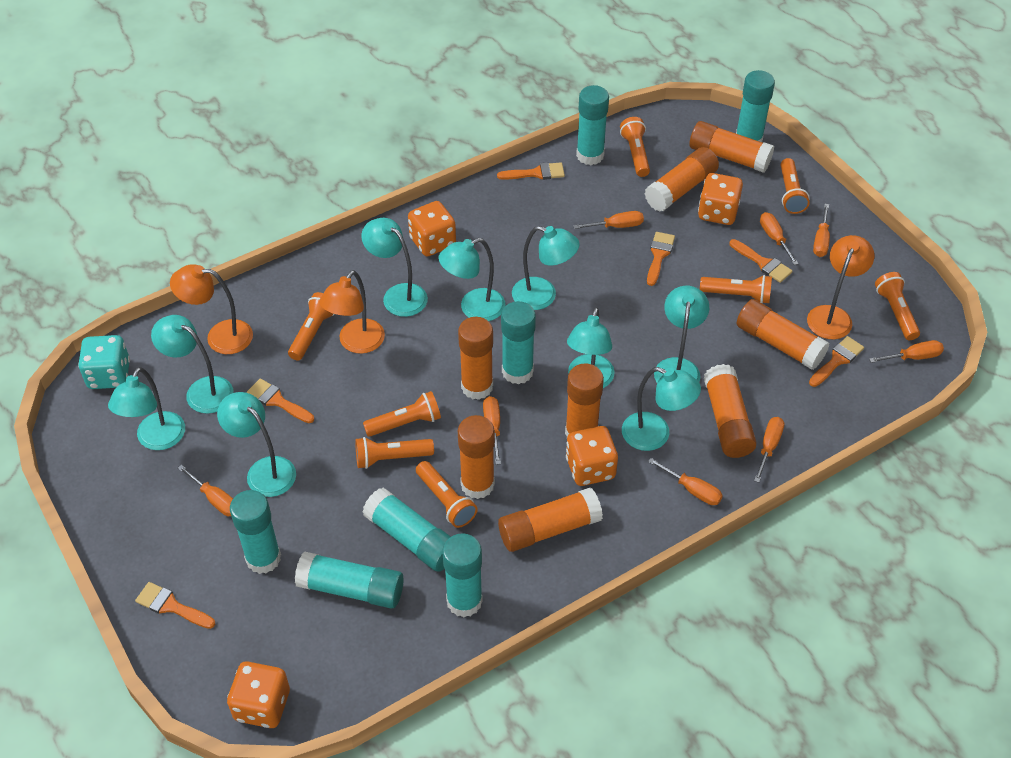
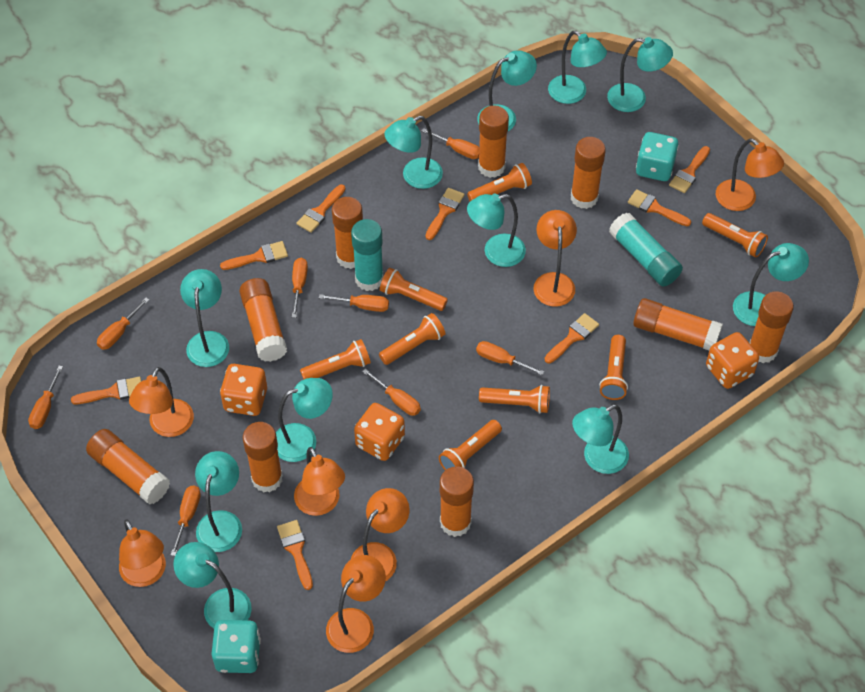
orange brush: [135,582,215,629] [247,379,314,423] [497,162,565,180] [647,232,675,286] [729,239,793,283] [809,336,864,387] = 6 -> [71,376,141,404] [220,241,288,270] [277,520,313,590] [296,184,345,233] [425,188,465,240] [545,313,599,363] [628,189,691,226] [669,146,710,193] = 8
orange dice: [227,661,290,728] [408,201,456,256] [566,426,618,486] [698,173,743,225] = 4 -> [220,364,267,416] [354,403,405,461] [706,332,759,389] = 3
orange glue stick: [458,317,493,400] [458,415,495,499] [498,488,603,552] [565,363,604,437] [644,147,719,212] [690,121,774,173] [704,364,757,458] [737,299,829,370] = 8 -> [86,429,170,504] [239,278,287,362] [243,422,283,492] [332,197,363,269] [440,466,474,537] [478,106,509,178] [571,137,606,209] [633,298,723,350] [750,291,794,363] = 9
orange lamp: [170,264,253,354] [319,270,385,354] [807,235,874,340] = 3 -> [119,520,166,587] [129,367,194,437] [294,447,345,516] [326,555,386,653] [351,488,410,581] [534,210,577,307] [716,139,784,211] = 7
turquoise dice: [78,335,130,389] = 1 -> [211,620,261,673] [636,132,679,181] = 2
turquoise glue stick: [230,490,281,574] [295,551,404,608] [362,488,451,572] [442,533,483,617] [501,301,536,385] [576,85,609,165] [736,70,775,142] = 7 -> [351,219,383,291] [609,212,683,286] = 2
turquoise lamp: [108,367,185,450] [151,315,233,414] [217,392,296,497] [362,218,428,317] [438,238,506,321] [512,226,579,310] [567,307,615,388] [622,367,701,451] [654,286,709,383] = 9 -> [173,542,252,628] [180,269,229,367] [195,451,242,552] [276,378,333,462] [385,116,443,189] [467,194,526,267] [477,50,537,131] [548,31,607,104] [572,404,629,474] [607,37,673,112] [733,243,809,326] = 11

